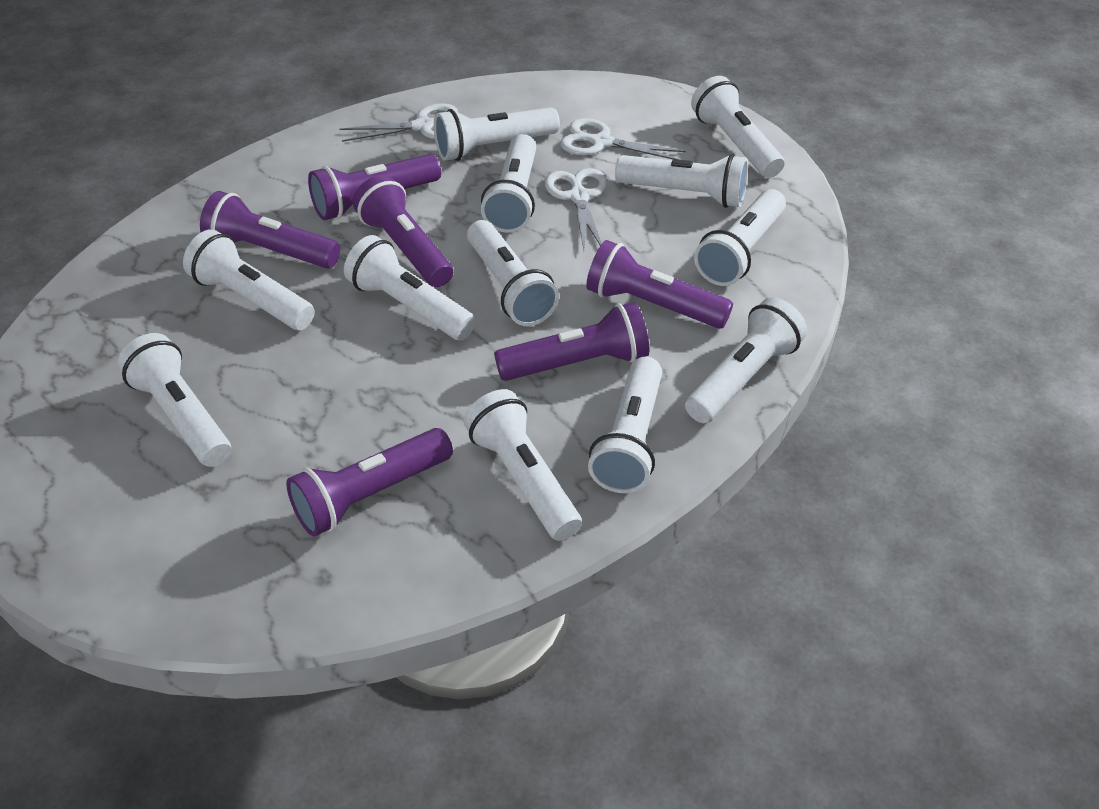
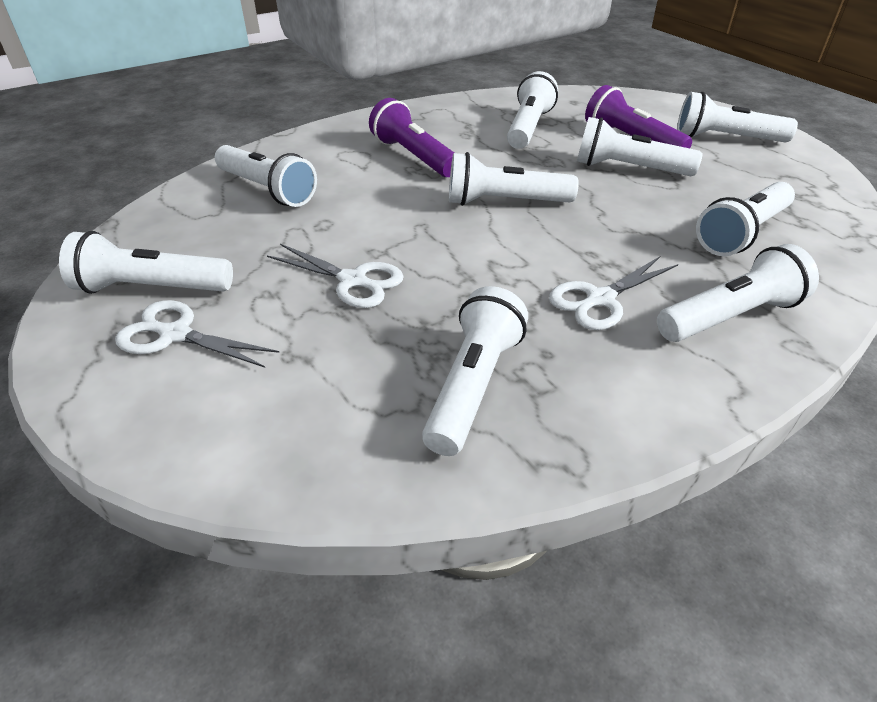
purple flashlight: [200,191,340,269] [286,428,453,536] [308,154,441,220] [353,175,453,287] [494,302,649,381] [586,240,733,329] = 6 -> [369,98,454,177] [585,85,692,148] = 2
white flashlight: [117,333,231,467] [183,229,315,330] [344,235,476,340] [434,107,560,161] [464,389,582,541] [467,220,559,326] [481,134,536,233] [588,357,662,493] [615,154,748,208] [685,298,807,423] [691,76,785,178] [694,189,786,286] = 12 -> [59,231,233,294] [215,145,317,207] [422,286,528,456] [449,152,579,206] [507,71,558,149] [577,117,703,176] [657,244,819,342] [677,92,798,143] [696,182,795,256] = 9

